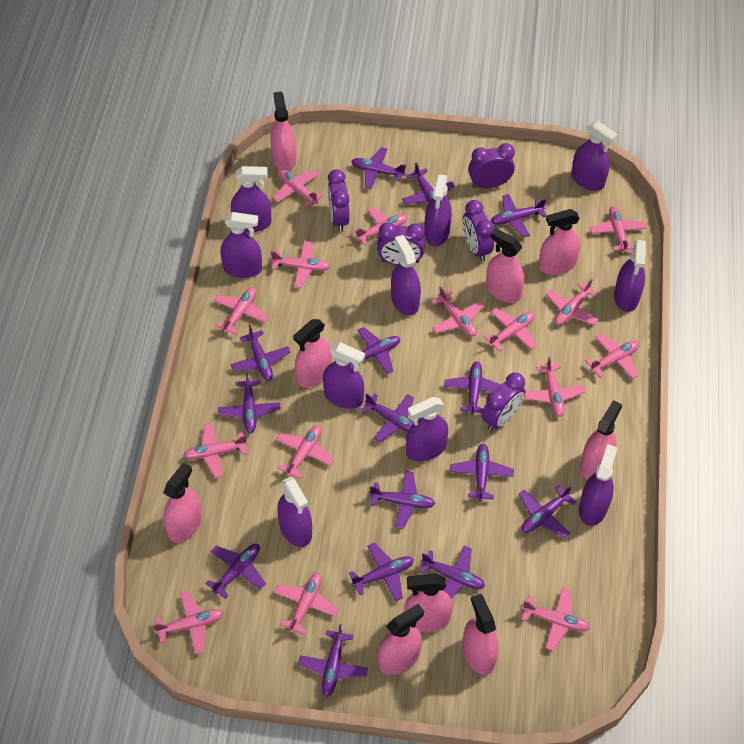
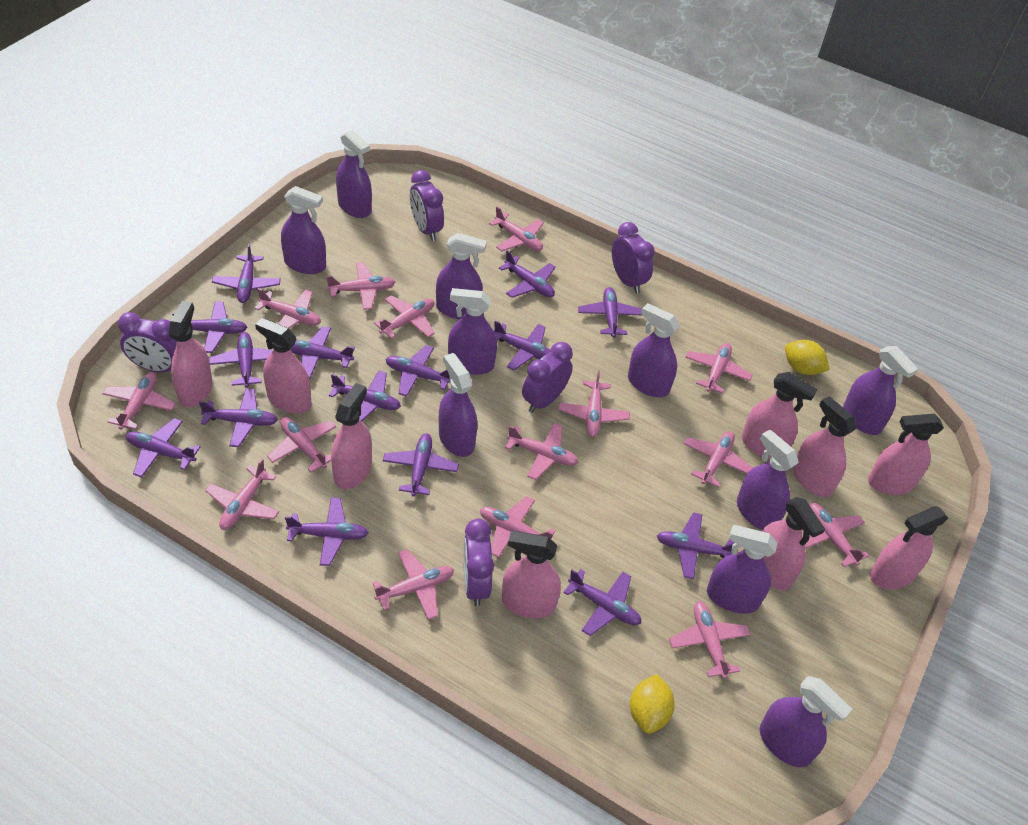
yellow lemon: none = 0 -> [630,674,675,734] [785,340,830,375] = 2

